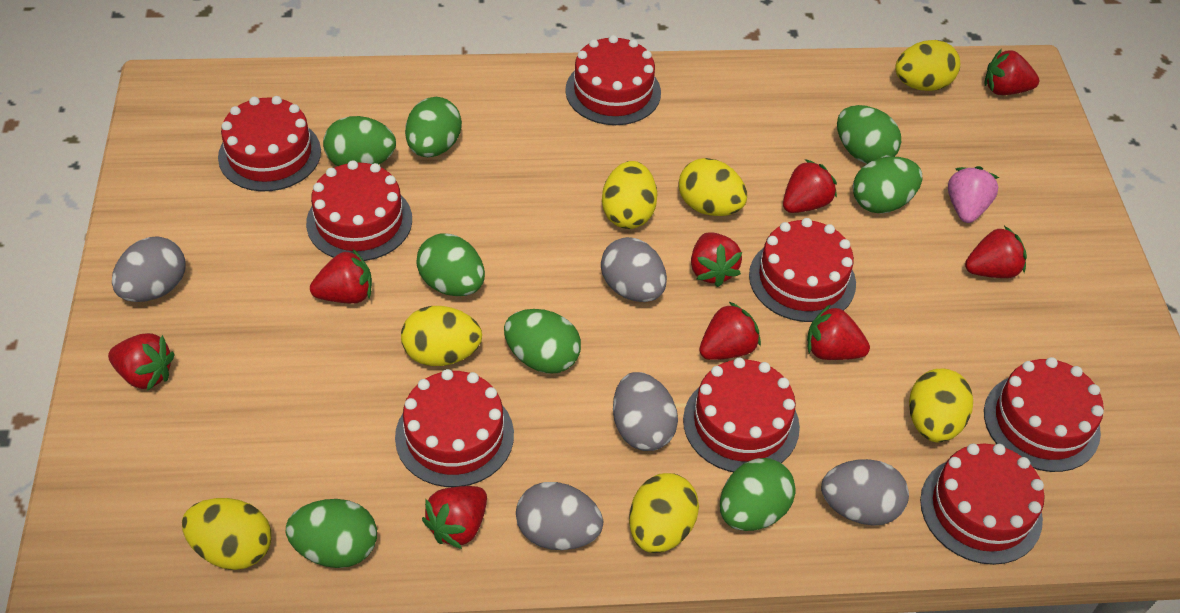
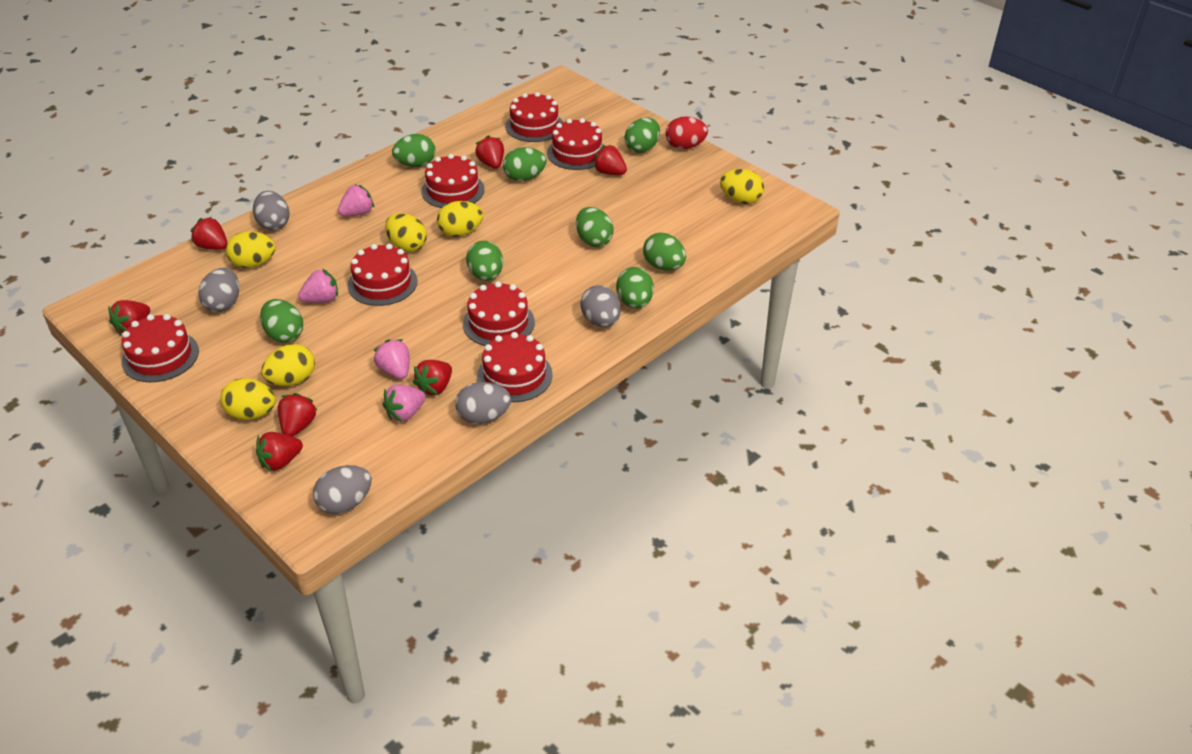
pink strawberry: [948,166,999,223] = 1 -> [298,268,338,303] [338,184,374,216] [373,339,410,379] [382,385,426,422] = 4
red cake: [218,96,321,191] [306,160,412,261] [395,369,514,487] [565,35,661,125] [683,358,800,472] [749,218,856,322] [920,444,1045,565] [984,357,1104,472] = 8 -> [121,314,199,382] [347,244,417,306] [421,154,485,208] [463,281,535,346] [477,332,553,402] [505,92,563,142] [547,118,604,170] = 7
red egg: none = 0 -> [666,116,708,149] = 1
red strawberry: [108,333,175,391] [310,249,372,304] [422,486,487,549] [691,232,742,287] [699,302,761,360] [783,159,837,213] [807,304,870,360] [965,226,1027,278] [984,49,1039,95] = 9 -> [108,300,150,335] [191,217,227,250] [256,432,303,471] [278,393,317,437] [413,360,452,395] [475,135,504,169] [593,145,627,175] = 7
yellow egg: [182,498,271,570] [401,306,482,366] [602,161,657,229] [629,473,699,553] [678,158,747,216] [895,40,960,91] [909,369,973,442] = 7 -> [220,378,276,420] [226,231,276,268] [261,344,315,386] [385,213,427,252] [437,201,483,237] [720,169,764,204] = 6

